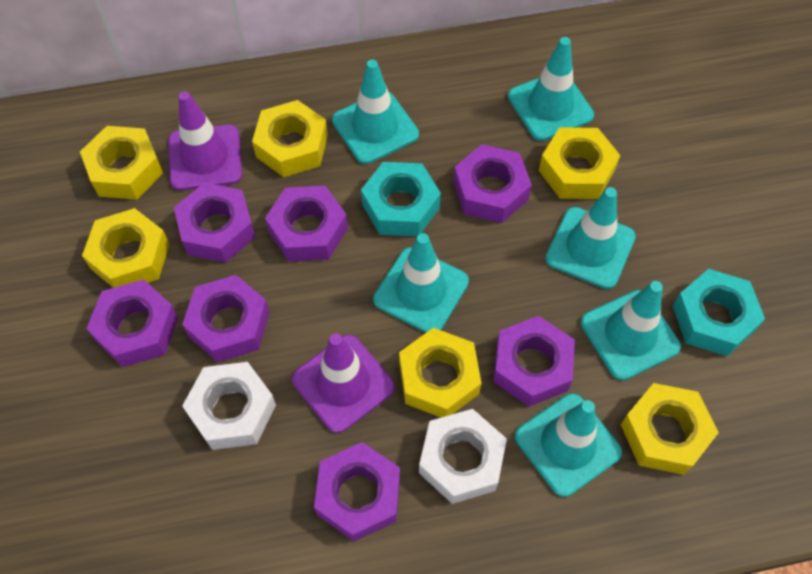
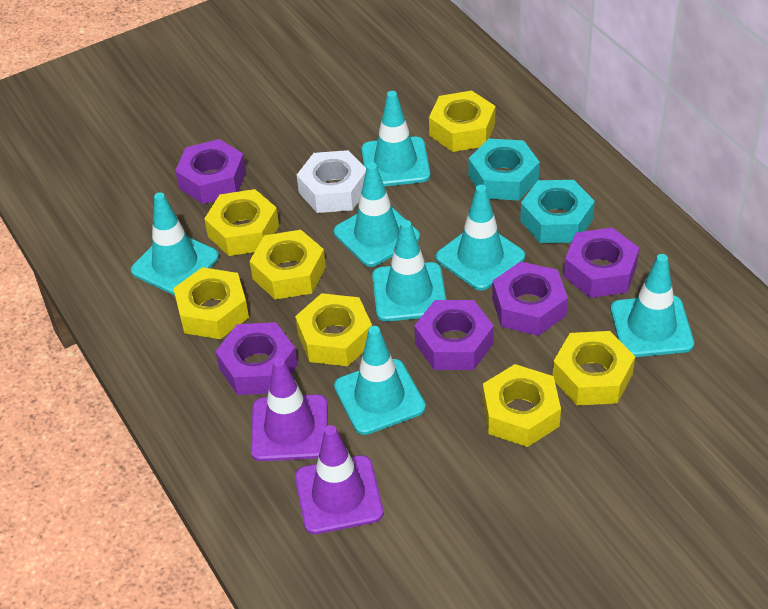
purple nut: [86,279,178,367] [174,183,255,263] [182,275,270,362] [265,186,348,262] [314,442,400,542] [453,144,532,223] [493,316,575,407] = 7 -> [175,139,246,204] [215,322,298,395] [414,300,494,370] [492,261,568,336] [564,228,639,298] = 5
turquoise traffic cone: [332,59,419,164] [373,233,469,333] [508,37,594,141] [515,393,622,497] [545,187,636,289] [581,281,681,380] = 6 -> [131,192,219,295] [334,163,420,267] [334,326,426,435] [361,91,430,187] [372,220,446,321] [436,185,525,291] [611,254,694,357] = 7
white nut: [182,362,276,450] [419,409,507,504] = 2 -> [297,150,366,213] = 1
yellow nut: [80,126,163,200] [82,208,170,288] [252,100,328,177] [399,328,482,418] [539,128,620,199] [621,383,719,475] = 6 -> [173,267,249,339] [204,189,279,256] [250,230,326,300] [295,293,372,366] [429,91,496,152] [483,364,561,447] [553,331,635,405] = 7

